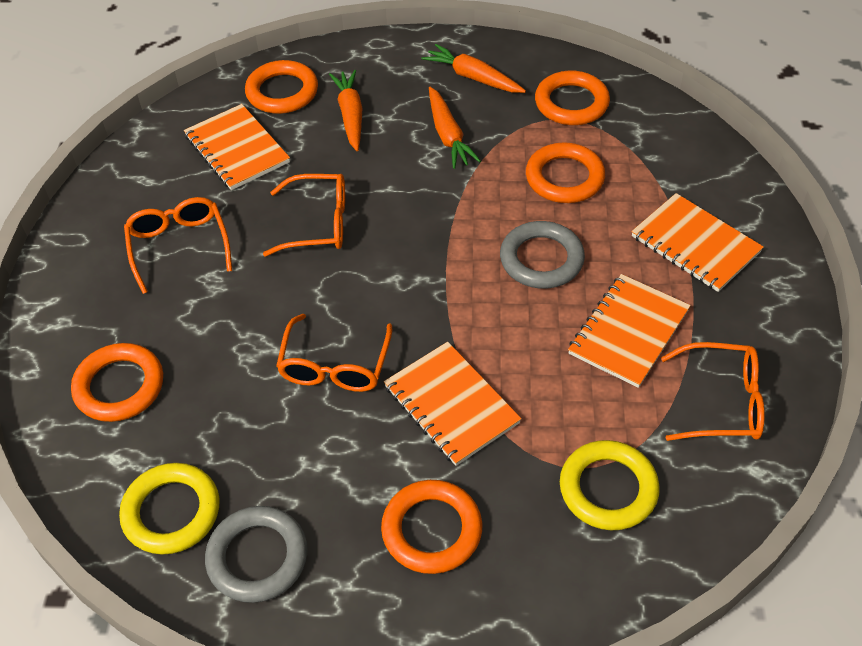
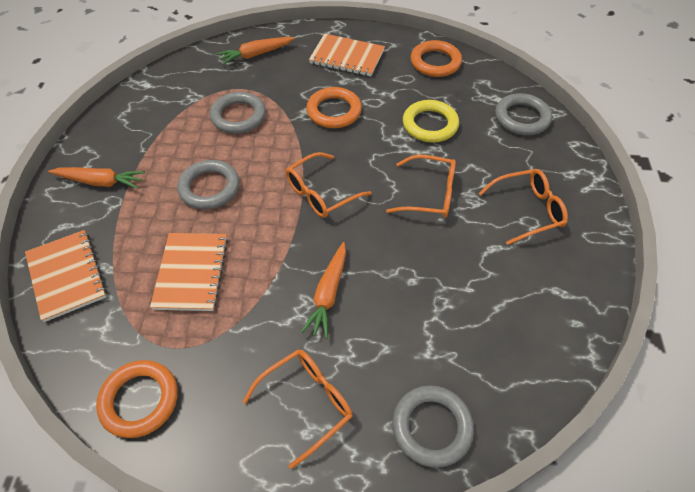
grey ring: [205,506,308,603] [500,221,585,289] = 2 -> [177,160,240,209] [210,92,266,134] [392,385,474,468] [495,93,552,135] = 4
orange notebook: [184,104,290,190] [384,342,521,466] [568,274,691,388] [631,193,763,292] = 4 -> [25,230,107,322] [150,233,228,311] [309,34,385,76] = 3
orange ring: [71,343,163,422] [245,60,318,114] [381,480,482,574] [526,142,605,203] [535,71,610,125] = 5 -> [96,360,178,438] [306,87,362,128] [411,40,462,77] = 3
yellow ring: [119,463,220,555] [560,440,660,530] = 2 -> [403,100,459,142] = 1

